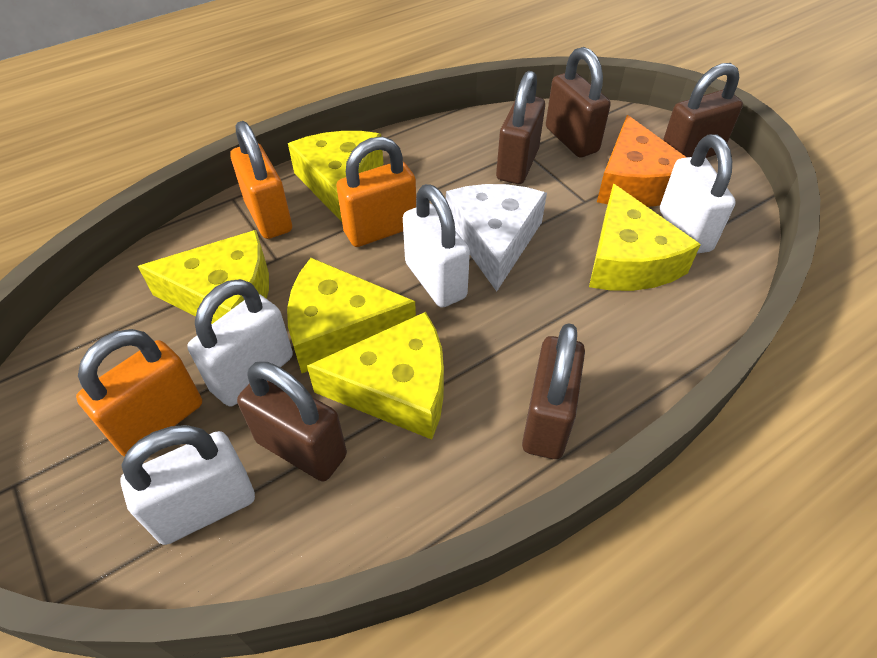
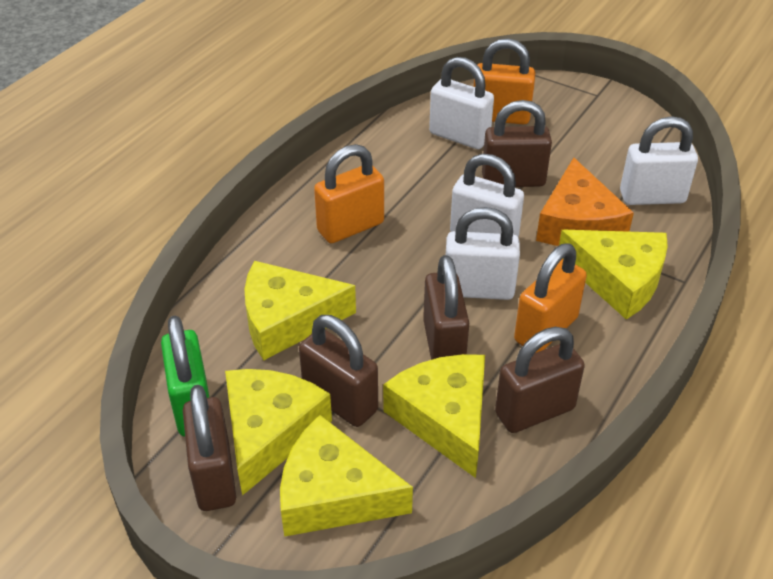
green padlock: none = 0 -> [161,315,209,436] = 1
white cheese: [446,184,547,292] = 1 -> none = 0

